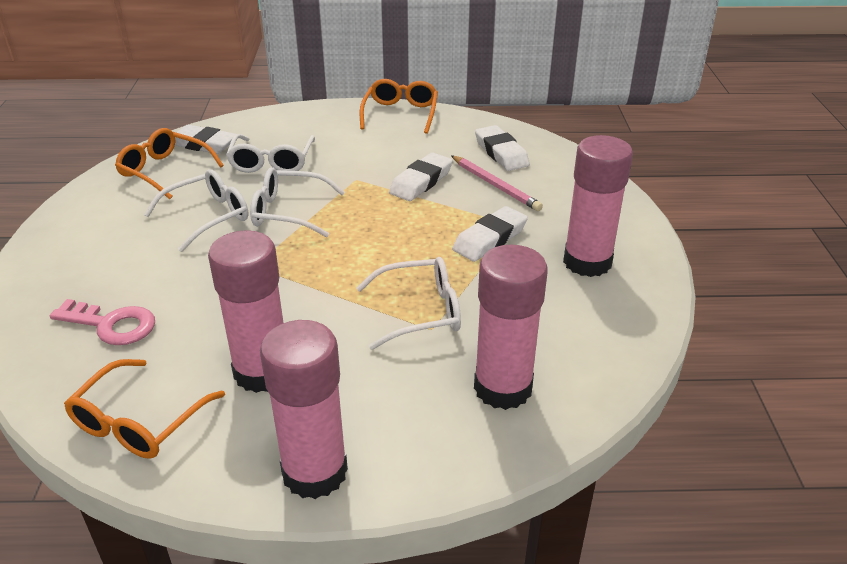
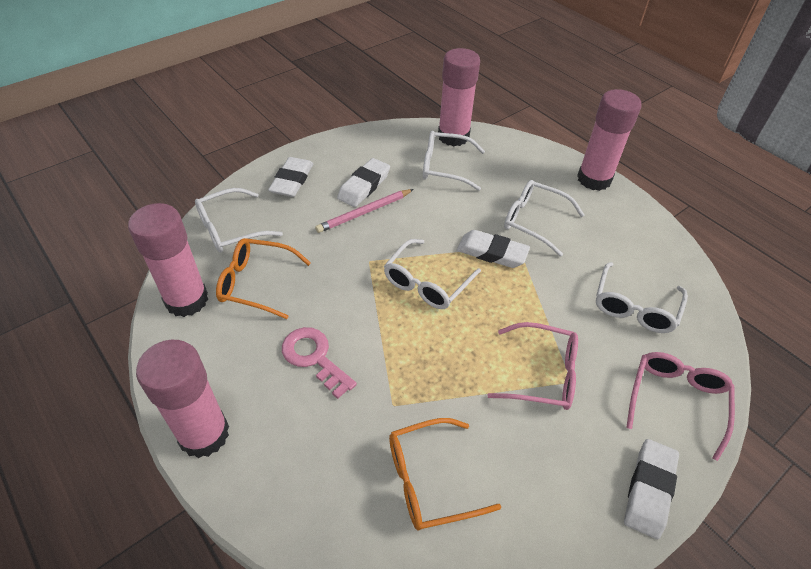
orange glasses: [64,359,225,459] [115,128,224,199] [360,79,438,134] = 3 -> [216,238,311,319] [389,418,501,531] = 2
pink glasses: none = 0 -> [487,322,578,410] [626,352,735,461] = 2
white glasses: [144,169,249,252] [226,134,315,173] [250,167,345,237] [356,257,461,350] = 4 -> [195,188,283,253] [384,239,481,309] [423,131,485,191] [504,180,584,256] [596,262,688,333] = 5

